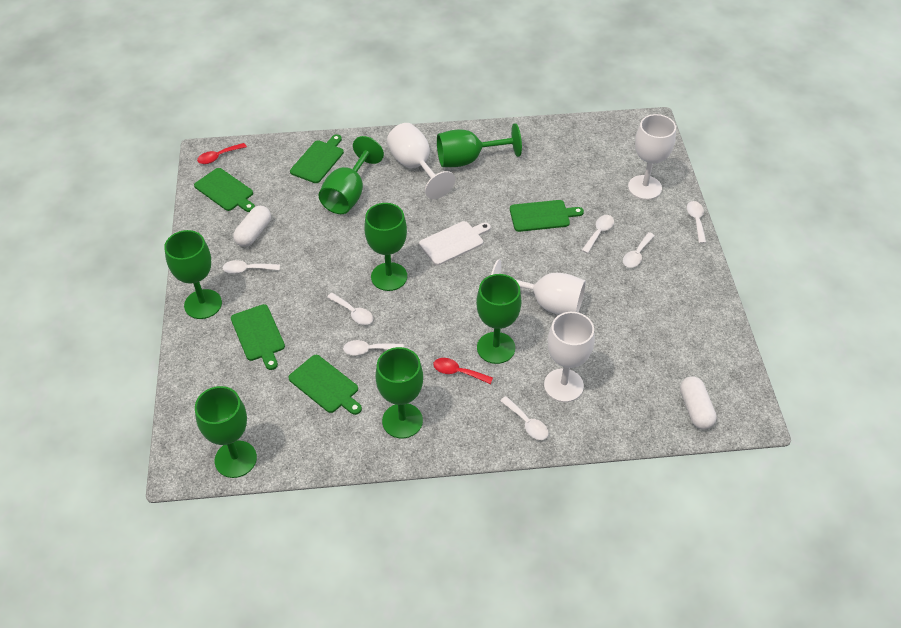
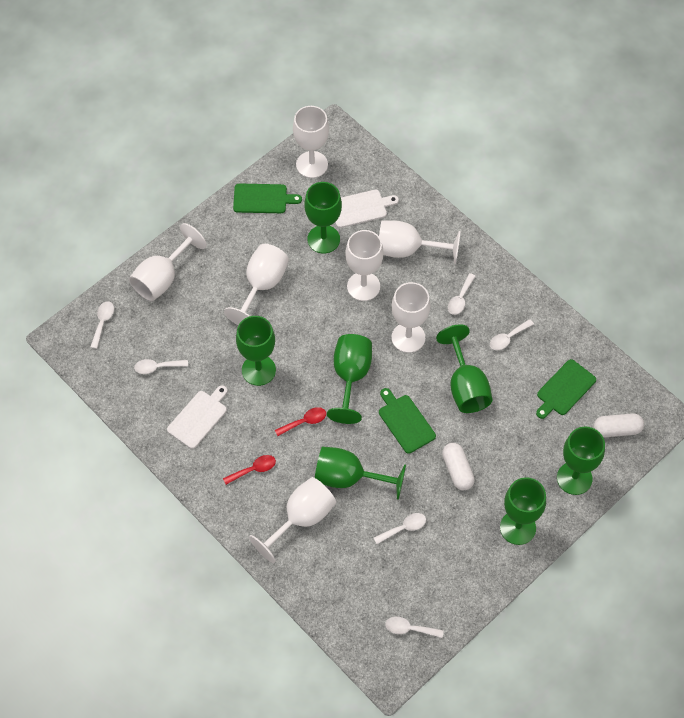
green cutting board: [194,168,255,212] [231,304,285,370] [288,355,362,415] [290,134,344,183] [510,200,584,232] = 5 -> [233,183,302,213] [379,388,436,454] [536,359,596,419] = 3
white cutting board: [419,221,491,265] = 1 -> [167,385,228,449] [335,189,399,228] = 2
white goblet: [387,123,455,199] [491,259,586,315] [544,312,595,402] [628,114,676,200] = 4 -> [129,223,206,301] [224,244,289,325] [249,477,336,563] [293,106,329,178] [345,230,384,301] [379,220,460,264] [391,282,430,353] = 7
white spoon: [222,260,280,274] [327,293,373,325] [343,340,404,355] [500,396,549,440] [581,215,614,254] [623,232,655,268] [687,201,706,244] = 7 -> [90,301,114,349] [134,359,188,374] [374,513,426,544] [385,616,444,638] [448,273,475,315] [490,319,534,350] = 6

